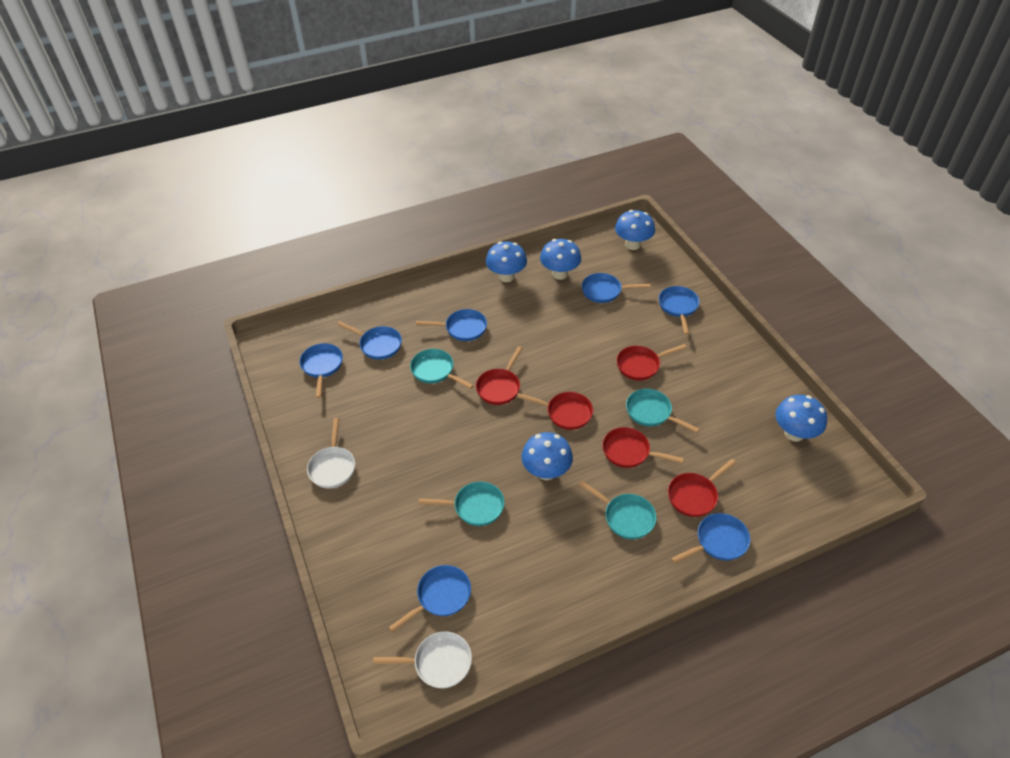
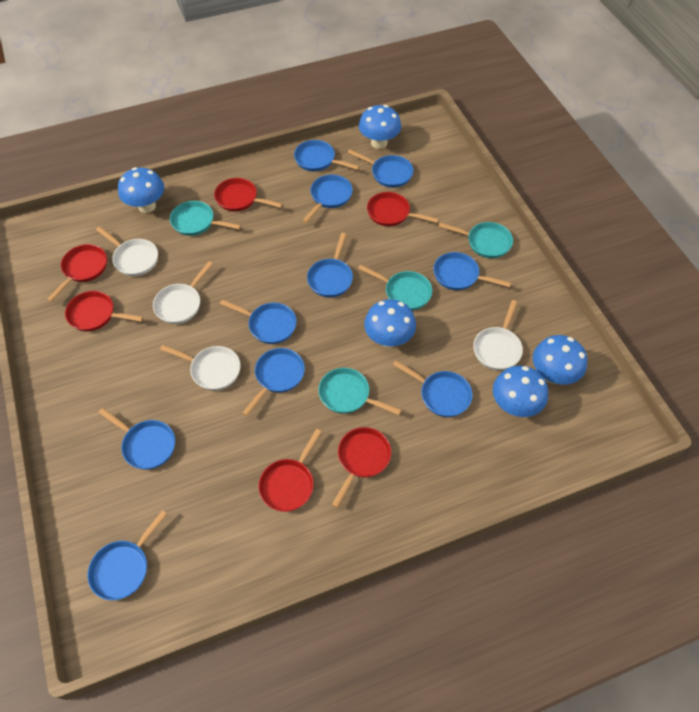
blue pan: [299,343,343,398] [337,321,402,360] [389,565,471,632] [416,309,487,341] [582,273,650,303] [659,286,700,335] [671,513,751,564] = 7 -> [88,510,167,600] [98,408,175,470] [220,299,297,344] [242,348,305,416] [294,140,360,171] [302,174,353,223] [307,233,353,297] [348,150,413,188] [393,361,473,417] [433,252,511,290] = 10
red pan: [476,346,523,405] [517,392,593,430] [602,427,684,468] [616,344,687,380] [668,459,736,517] = 5 -> [47,244,107,302] [65,291,143,331] [214,178,283,212] [258,429,322,512] [332,427,391,508] [367,192,439,226] = 6
white pan: [307,418,355,489] [373,631,472,688] = 2 -> [96,227,158,276] [153,261,213,324] [160,345,240,391] [473,300,523,370] = 4

